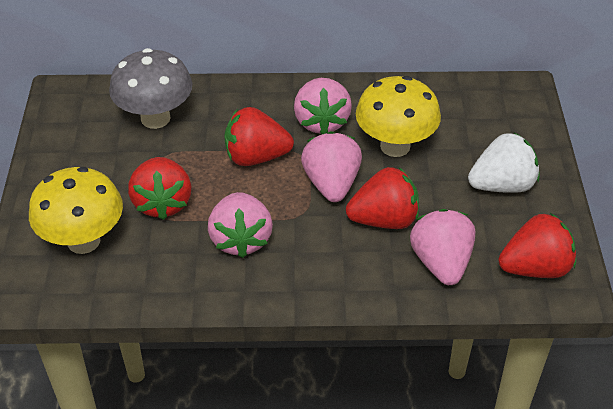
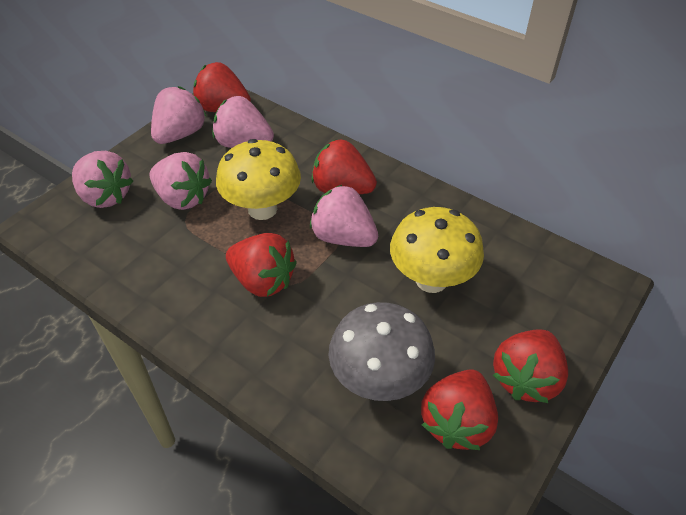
pink strawberry: [208,192,273,258] [294,78,352,134] [301,131,362,202] [410,209,475,285] = 4 -> [72,151,133,208] [150,152,212,210] [151,86,207,144] [212,96,274,148] [310,185,378,247] = 5
red strawberry: [128,157,191,220] [224,107,294,166] [346,167,419,229] [499,213,576,278] = 4 -> [193,62,251,112] [226,233,297,297] [311,139,377,194] [421,370,498,450] [493,329,568,403] = 5
white strawberry: [468,133,540,193] = 1 -> none = 0

